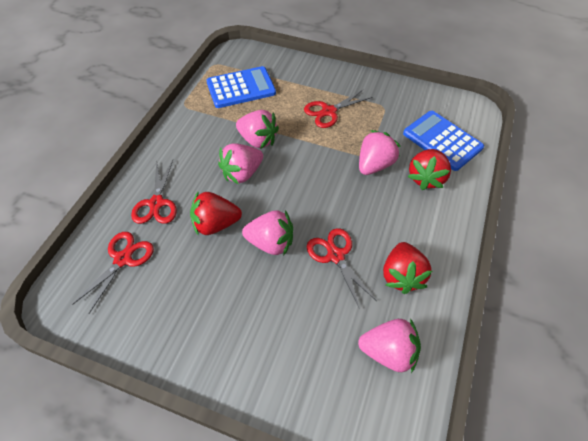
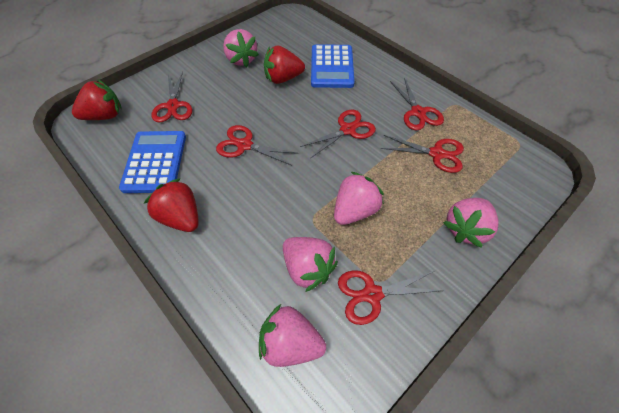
red scissors: [72,232,154,313] [131,160,177,224] [304,89,373,128] [307,228,377,309] = 4 -> [151,71,192,123] [216,125,299,166] [300,110,376,159] [338,270,443,325] [381,135,464,173] [390,78,444,130] = 6

